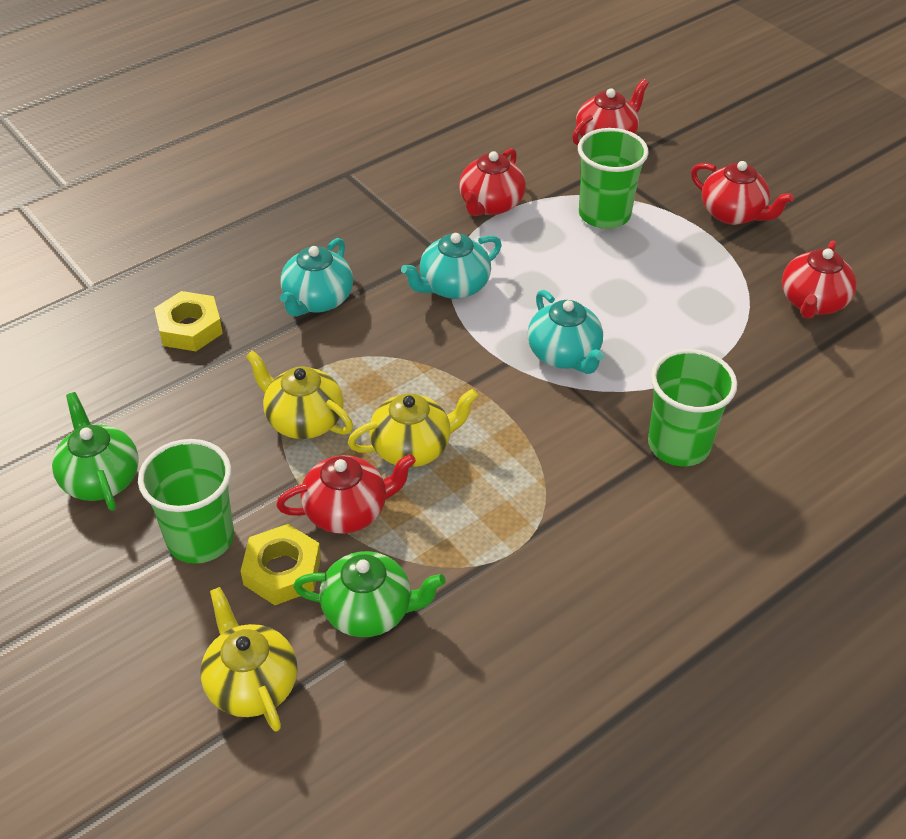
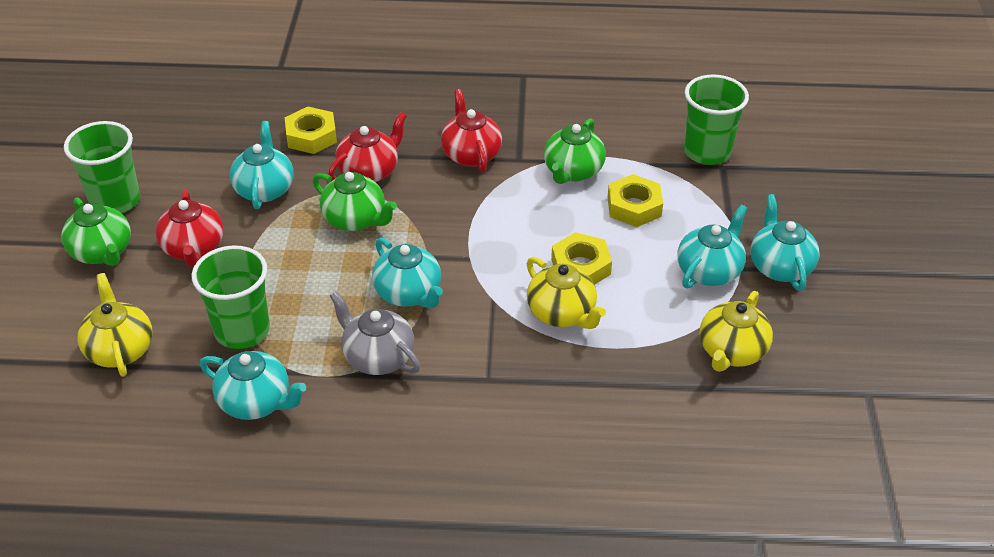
green teapot: [52,392,139,511] [293,551,446,637] = 2 -> [61,198,131,266] [313,172,397,231] [544,119,606,184] = 3
grey teapot: none = 0 -> [330,291,420,375] = 1
red teapot: [276,454,416,534] [459,148,526,216] [572,79,649,146] [691,161,794,225] [782,241,857,319] = 5 -> [155,190,224,266] [328,112,407,182] [441,89,502,172] = 3
turquoise teapot: [280,238,353,317] [401,233,502,299] [527,290,604,374] = 3 -> [200,351,306,420] [230,121,294,209] [372,238,443,309] [678,205,747,289] [751,194,819,291] = 5
yellow nut: [154,291,223,351] [241,524,321,605] = 2 -> [285,107,337,154] [551,232,612,285] [608,174,663,227] = 3

